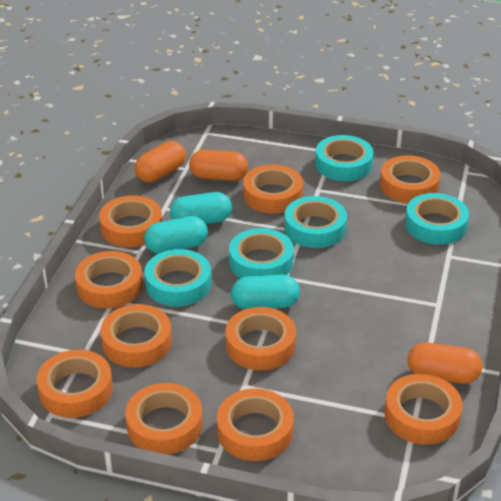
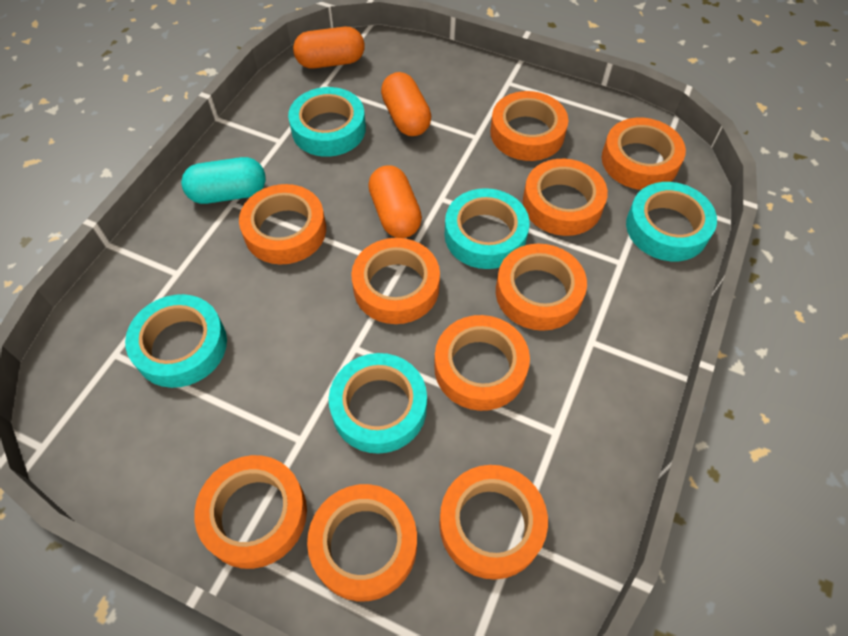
turquoise capsule: [144,216,208,254] [170,192,232,224] [231,275,300,310] = 3 -> [181,157,266,204] = 1

